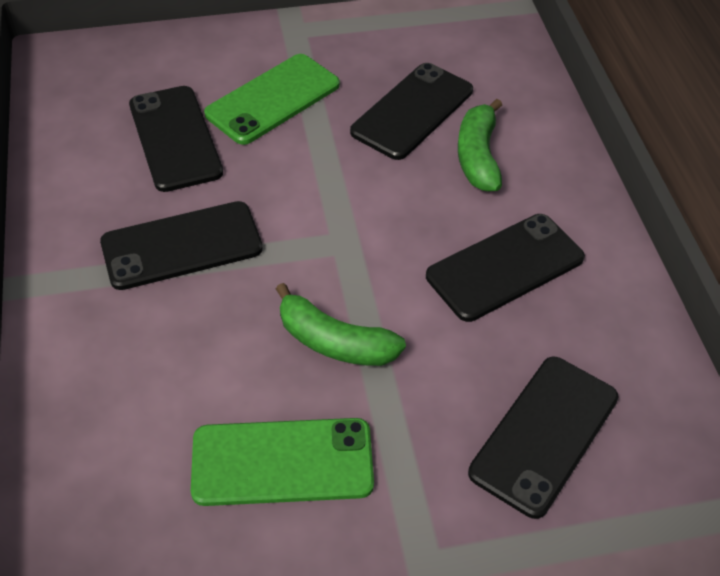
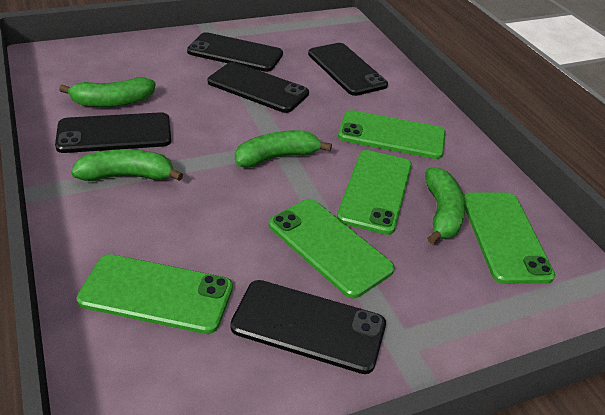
green banana: [276,283,406,366] [458,99,502,192] = 2 -> [59,77,156,107] [71,149,183,181] [235,130,332,168] [425,167,466,244] = 4
green phone: [191,418,374,506] [204,54,340,145] = 2 -> [77,254,233,334] [269,199,395,299] [337,150,412,235] [338,110,446,159] [464,193,555,284] = 5

